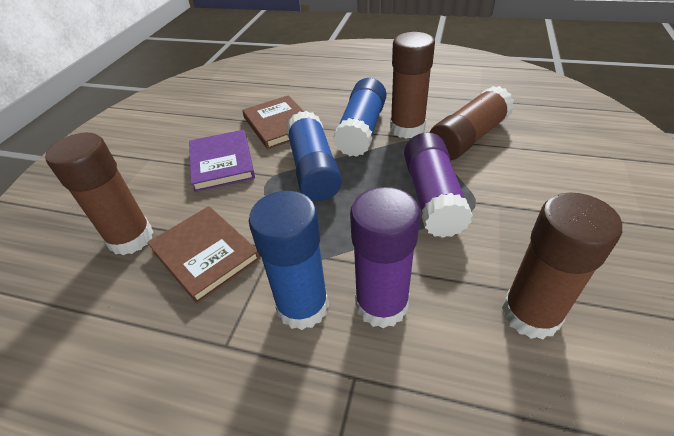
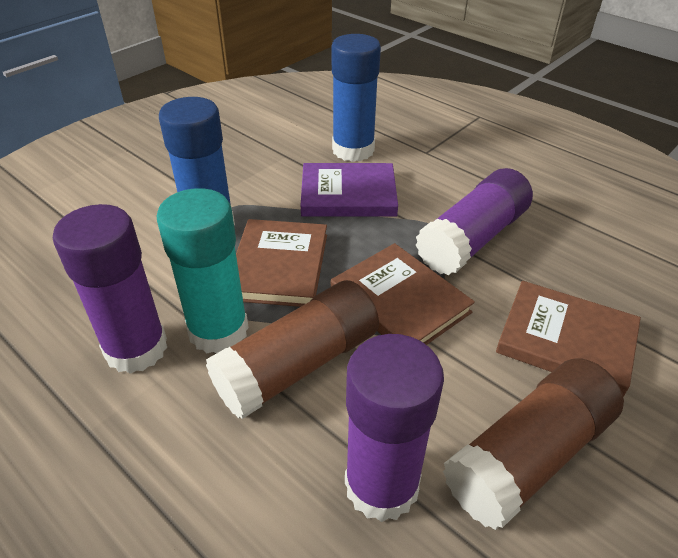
blue glue stick: [249,191,329,330] [286,111,342,201] [333,78,386,157] = 3 -> [159,97,235,225] [332,34,381,162] = 2
brown book: [147,206,261,304] [242,95,304,149] = 2 -> [236,219,327,307] [331,243,475,345] [496,281,641,397] = 3
brown glue stick: [45,133,153,255] [390,32,435,139] [430,86,514,160] [502,193,622,339] = 4 -> [206,280,379,419] [443,359,624,530] = 2
purple glue stick: [350,187,420,329] [404,132,473,238] = 2 -> [53,204,167,374] [345,334,444,522] [416,168,533,275] = 3
turquoise glue stick: none = 0 -> [157,188,249,353] = 1

